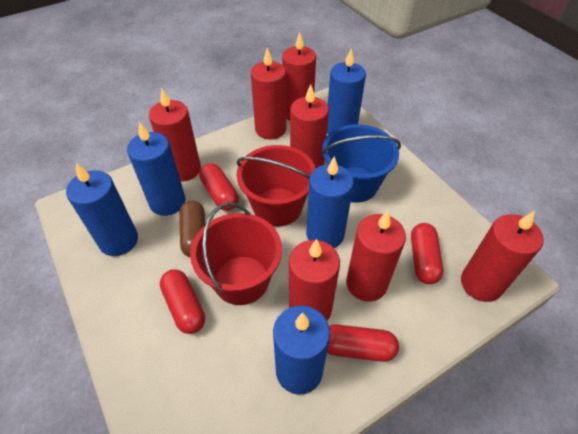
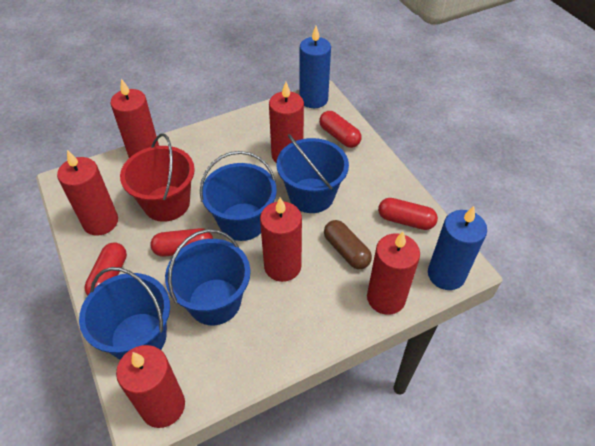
blue bucket: [321,124,401,203] = 1 -> [79,267,170,360] [165,229,251,325] [200,151,277,241] [277,134,349,213] = 4
blue candle: [66,163,138,256] [127,122,185,216] [273,306,330,395] [306,156,354,248] [327,49,366,135] = 5 -> [299,26,331,108] [428,206,487,290] = 2
red bucket: [190,202,282,305] [237,145,316,227] = 2 -> [120,133,195,222] = 1
red candle: [149,88,201,181] [251,48,286,139] [282,32,316,121] [289,239,340,321] [290,84,329,168] [346,211,406,302] [461,211,544,302] = 7 -> [57,150,118,236] [110,79,159,158] [116,345,185,428] [260,197,302,282] [269,82,304,163] [367,232,420,315] = 6

